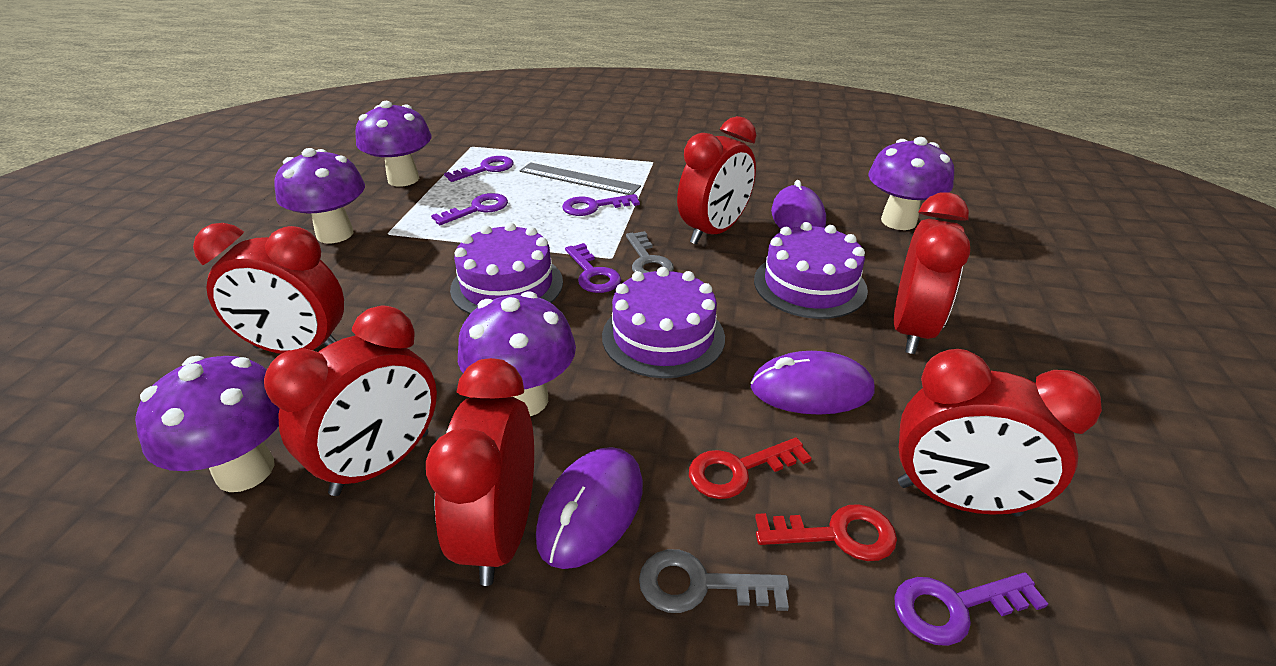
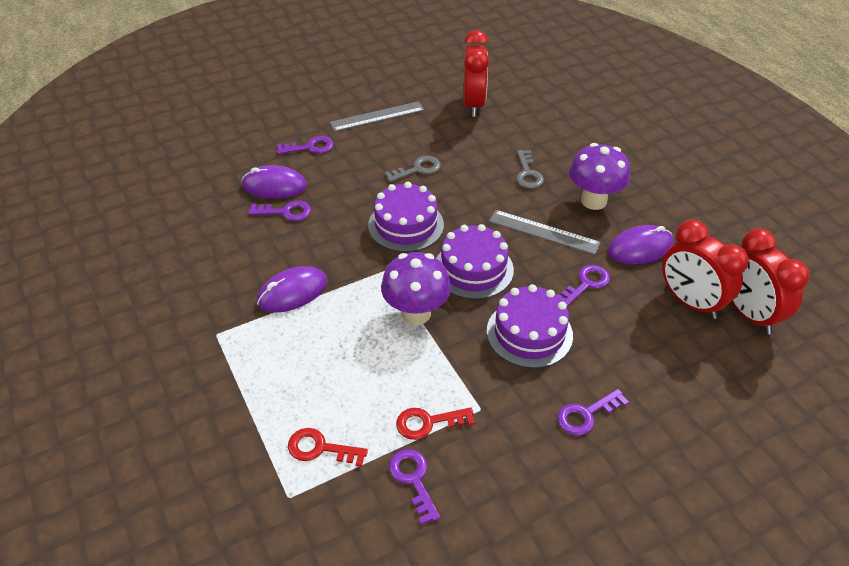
grey ruler: [520,162,641,195] = 1 -> [330,101,424,132] [489,210,600,255] = 2
purple mushroom: [135,356,280,492] [274,148,365,244] [355,101,432,186] [458,291,576,416] [868,137,954,230] = 5 -> [381,252,451,325] [569,143,630,210] = 2
red clock: [193,223,344,354] [264,306,437,496] [426,358,534,586] [677,116,756,245] [894,193,970,354] [898,349,1102,517] = 6 -> [463,30,489,117] [662,220,749,319] [732,228,810,334] = 3

